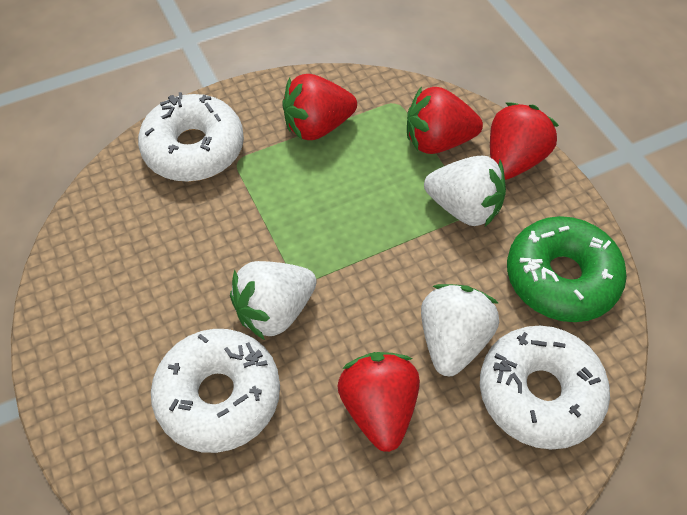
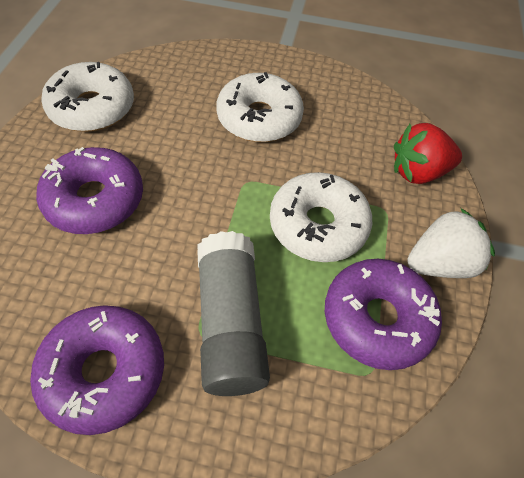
green donut: [507,216,627,322] = 1 -> none = 0
grey glue stick: none = 0 -> [197,231,270,396] = 1
purple donut: none = 0 -> [30,305,164,435] [36,147,143,234] [325,259,442,370] = 3
red strawberry: [282,74,357,140] [337,352,420,452] [407,87,483,154] [490,103,559,180] = 4 -> [394,123,462,184] = 1
white strawberry: [230,261,317,340] [421,284,499,376] [424,156,506,227] = 3 -> [407,208,495,278] = 1

